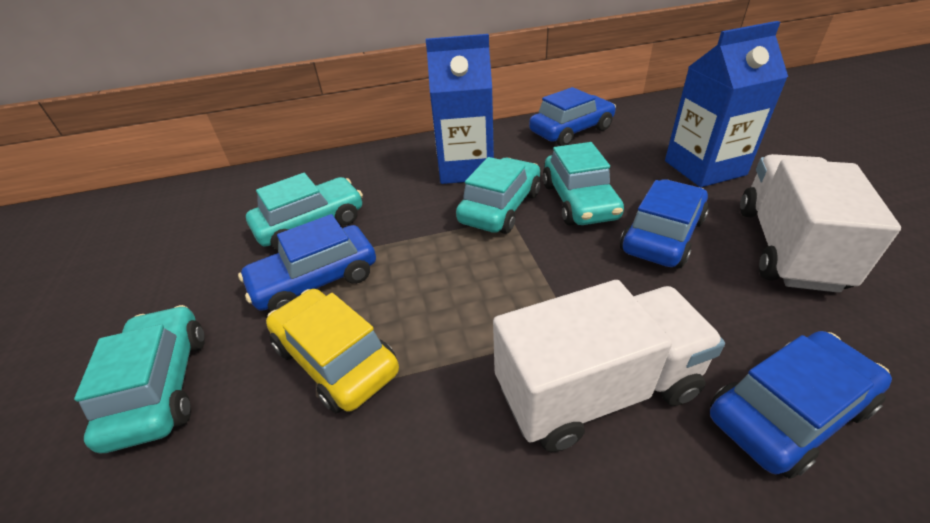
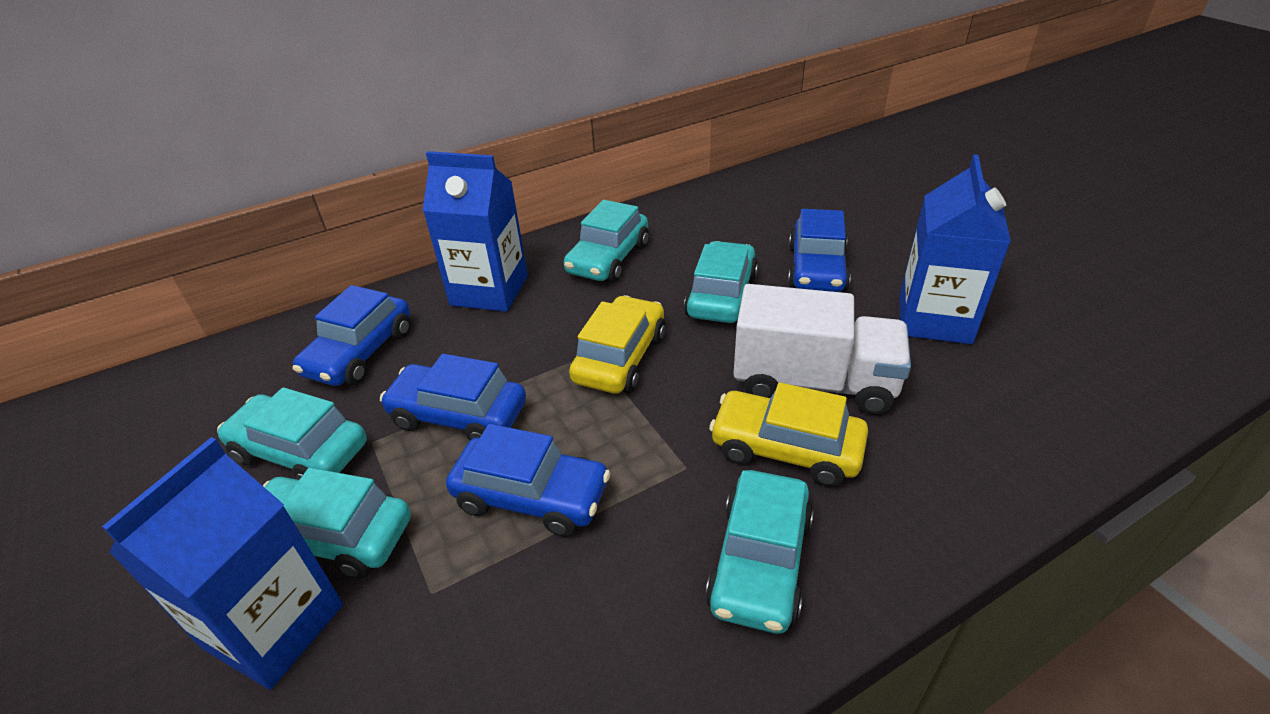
blue carton: [426,34,494,184] [665,21,788,187] = 2 -> [102,437,343,690] [423,151,528,312] [899,154,1011,344] = 3
turquoise car: [74,305,205,453] [246,173,363,250] [456,157,541,234] [543,142,624,226] = 4 -> [217,387,367,479] [263,468,411,578] [564,200,649,283] [684,241,758,323] [706,470,814,634] = 5
white truck: [493,280,725,452] [740,154,901,293] = 2 -> [733,284,911,415] = 1
yellow car: [266,289,399,413] = 1 -> [569,295,666,394] [709,382,868,487] = 2

